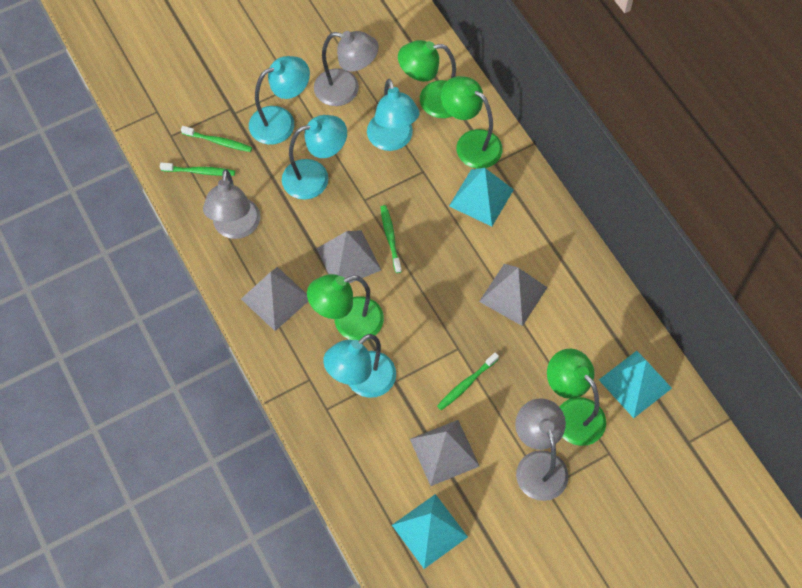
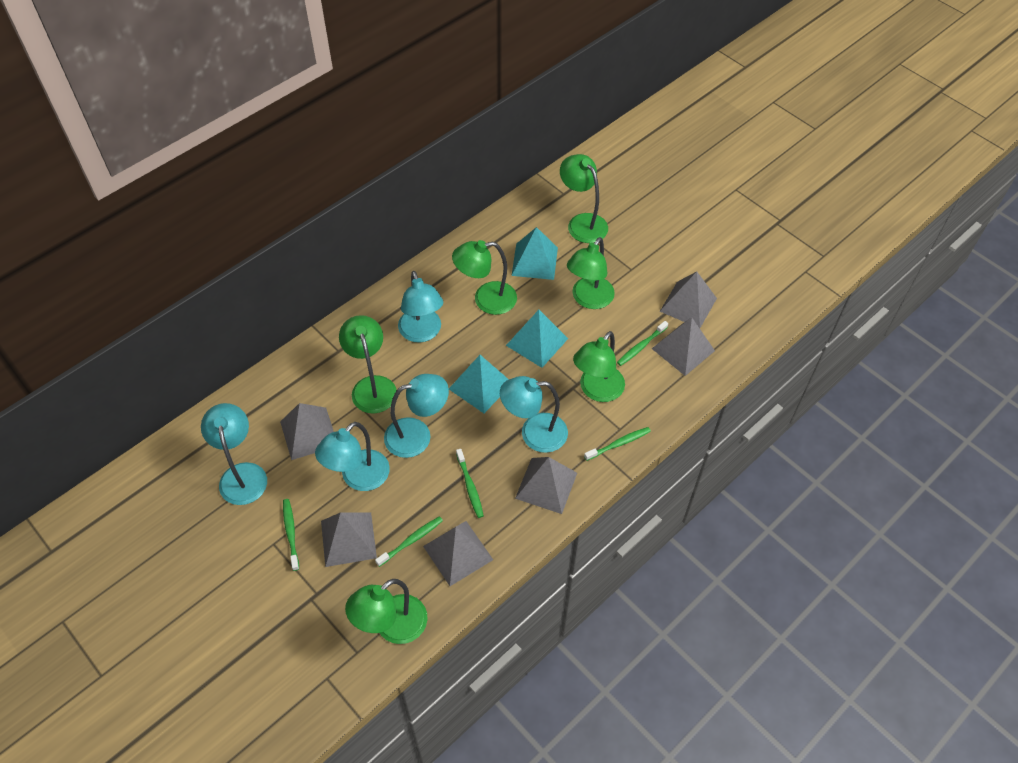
green lamp: [307,274,384,340] [398,40,456,118] [441,76,503,169] [547,349,606,446] = 4 -> [339,315,397,413] [345,579,428,644] [452,240,517,315] [560,154,608,243] [567,237,615,309] [573,331,625,402] = 6
green toothbrush: [160,163,235,176] [181,126,252,152] [381,205,402,273] [437,352,499,410] = 4 -> [283,499,299,571] [375,516,443,567] [456,449,484,518] [584,427,651,461] [617,321,668,366] = 5
grey lamp: [203,169,260,239] [314,31,379,106] [515,398,568,501] = 3 -> none = 0
grey pyramid: [241,267,308,331] [316,230,381,283] [410,420,479,486] [479,264,548,326] = 4 -> [280,403,334,460] [321,512,377,567] [423,521,493,586] [515,457,577,514] [652,317,715,376] [660,272,717,328] = 6
turquoise lamp: [249,56,310,145] [282,115,347,200] [323,334,396,398] [367,79,420,151] = 4 -> [201,403,267,505] [315,422,390,491] [384,374,449,458] [398,271,443,343] [500,376,568,453] = 5

